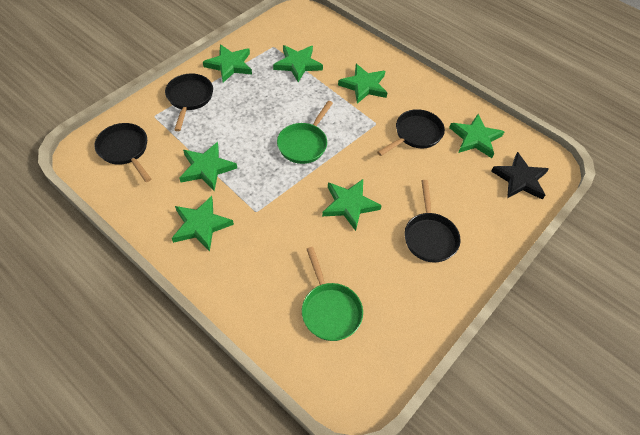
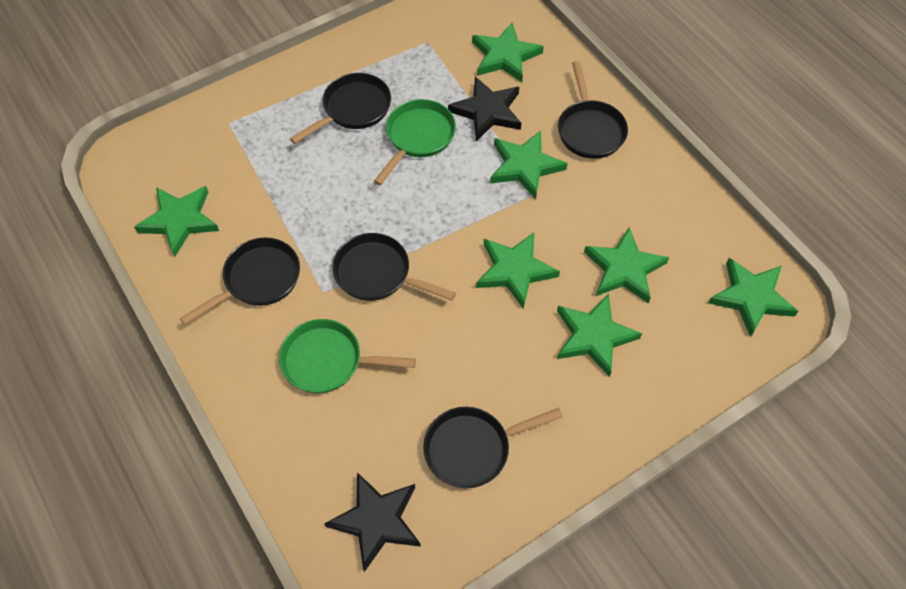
black pan: [94,123,151,182] [165,73,213,131] [377,109,445,156] [404,180,461,263] = 4 -> [180,237,300,325] [290,73,391,144] [332,233,456,301] [423,407,563,488] [558,61,628,159] = 5
black star: [491,152,549,200] = 1 -> [324,472,421,572] [448,76,521,141] = 2

